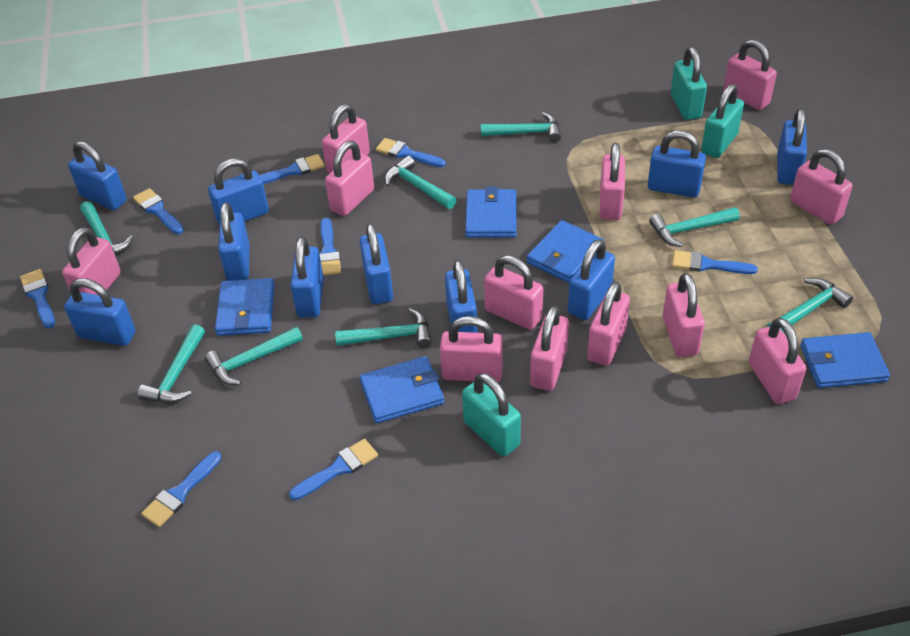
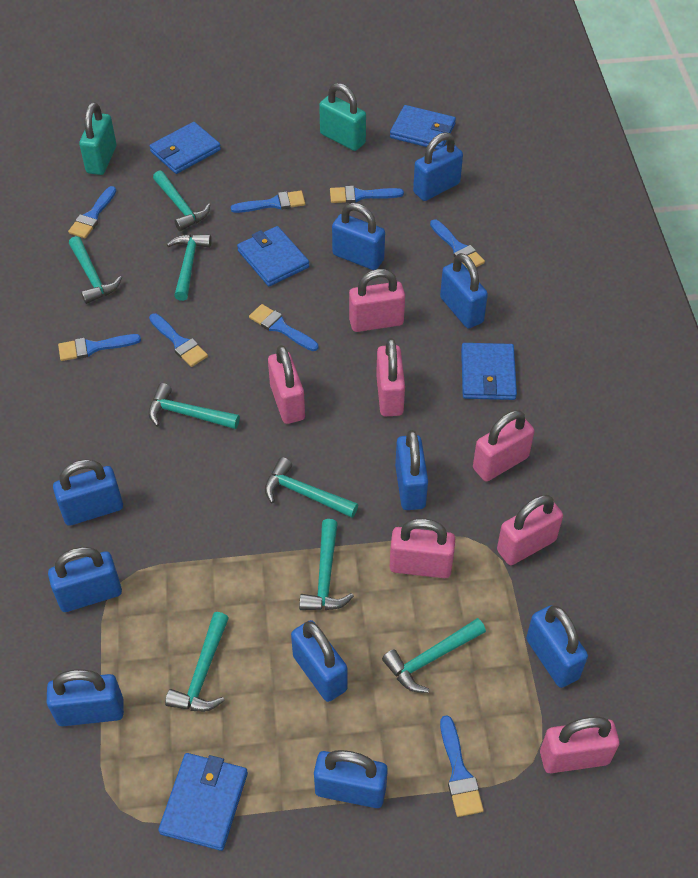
pink padlock: [62,227,121,295] [322,104,370,173] [325,141,374,216] [440,316,503,382] [484,255,543,330] [530,306,569,391] [587,282,630,366] [600,143,625,220] [663,273,705,357] [723,40,777,110] [749,318,806,404] [790,149,853,225] = 12 -> [268,345,305,424] [349,269,405,332] [376,338,405,416] [389,518,455,578] [473,410,535,481] [497,495,563,565] [540,717,619,773] = 7
turquoise padlock: [462,373,521,456] [671,47,707,120] [701,84,744,158] = 3 -> [79,102,116,175] [319,83,366,151] = 2

